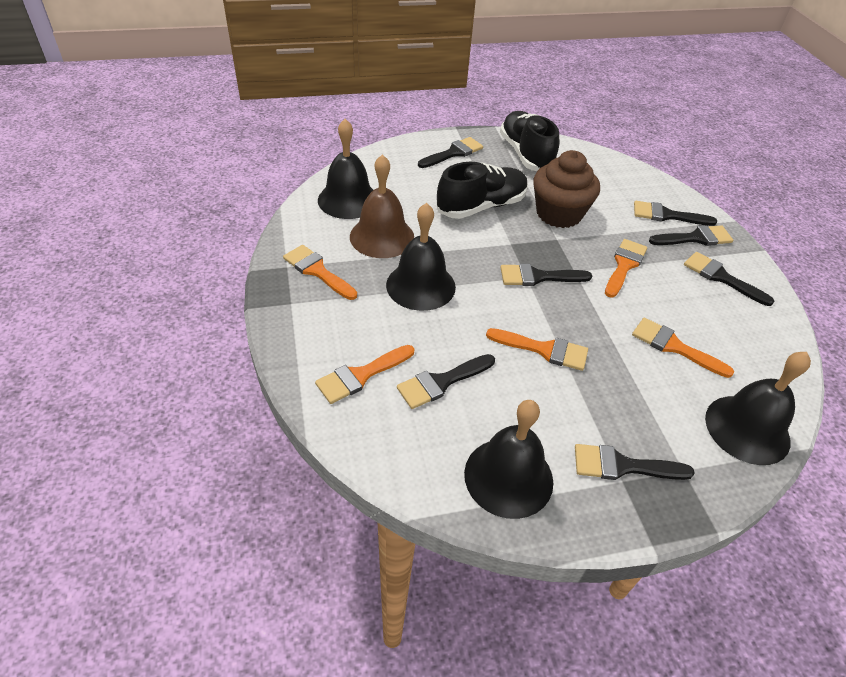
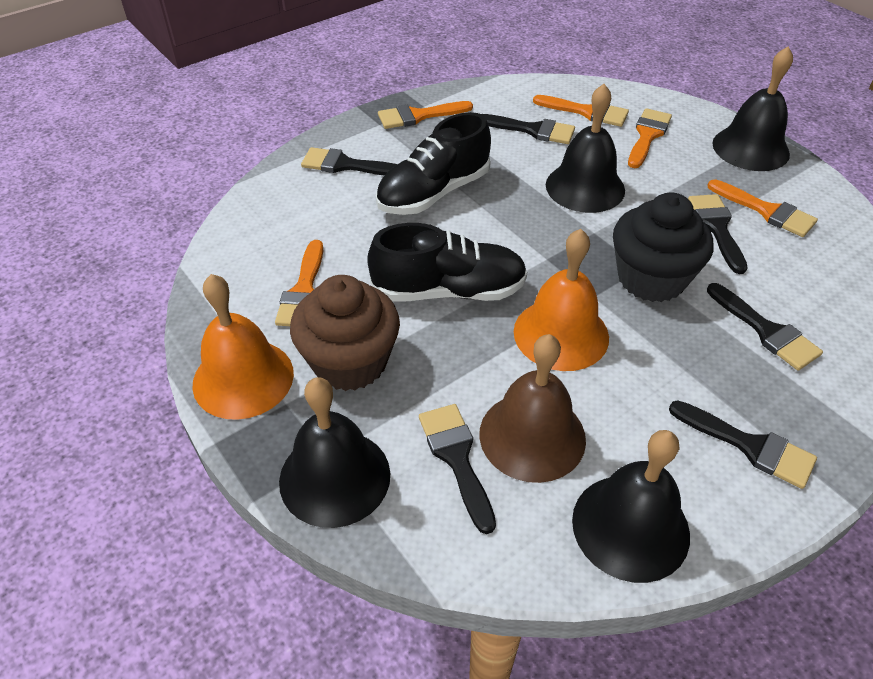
black brush: [397,354,495,409] [418,137,483,168] [500,264,592,286] [575,444,695,480] [634,201,717,226] [649,225,733,246] [684,252,774,306] = 7 -> [301,147,397,176] [419,404,496,534] [481,114,575,144] [669,400,817,489] [688,194,748,274] [707,283,823,371] = 6
black cupcake: none = 0 -> [613,193,713,302] = 1
orange bell: none = 0 -> [192,274,294,420] [514,229,609,371] = 2

